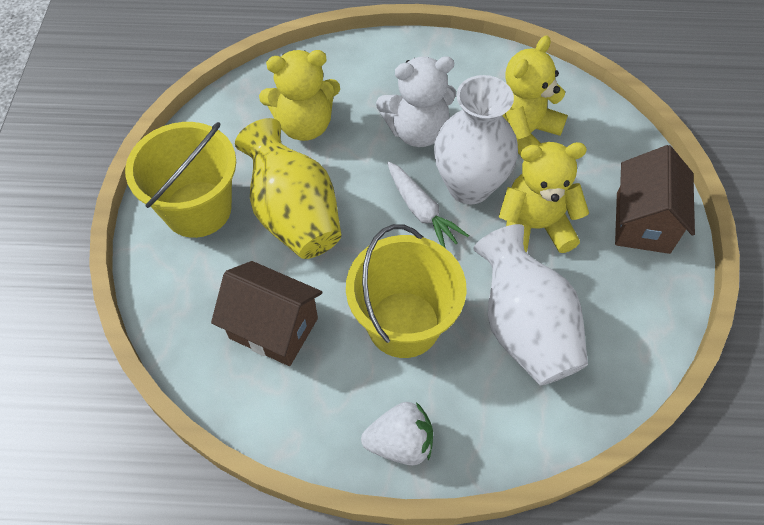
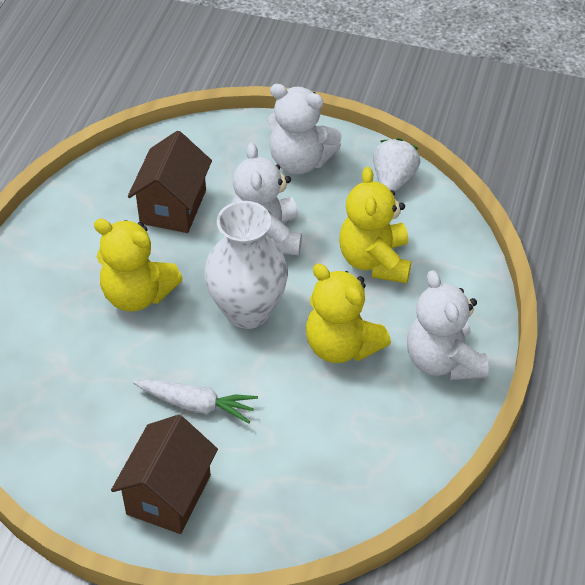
white teddy bear: [376,56,456,147] = 1 -> [231,142,302,255] [267,84,342,175] [407,270,489,380] = 3
white vase: [434,75,518,204] [473,224,588,385] = 2 -> [204,201,288,329] = 1
yellow bucket: [125,122,236,238] [346,224,467,358] = 2 -> none = 0
yellow vase: [235,118,341,259] = 1 -> none = 0

